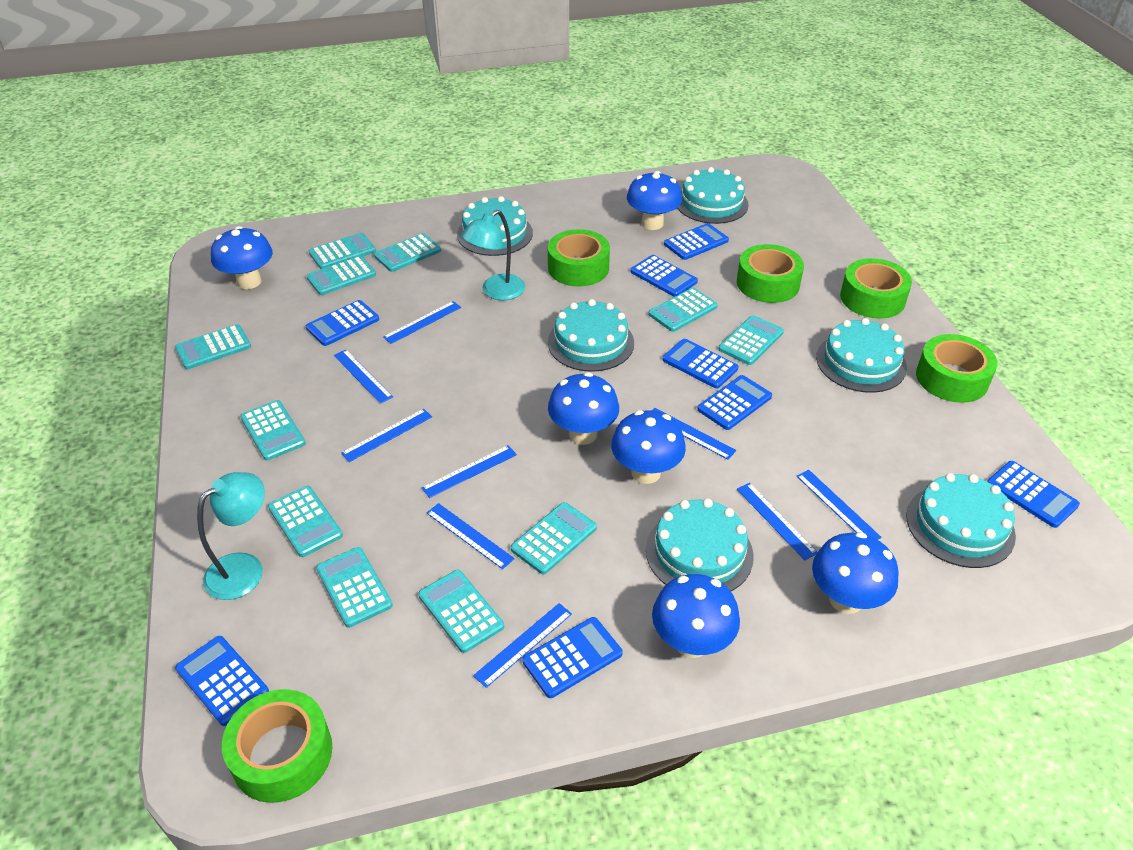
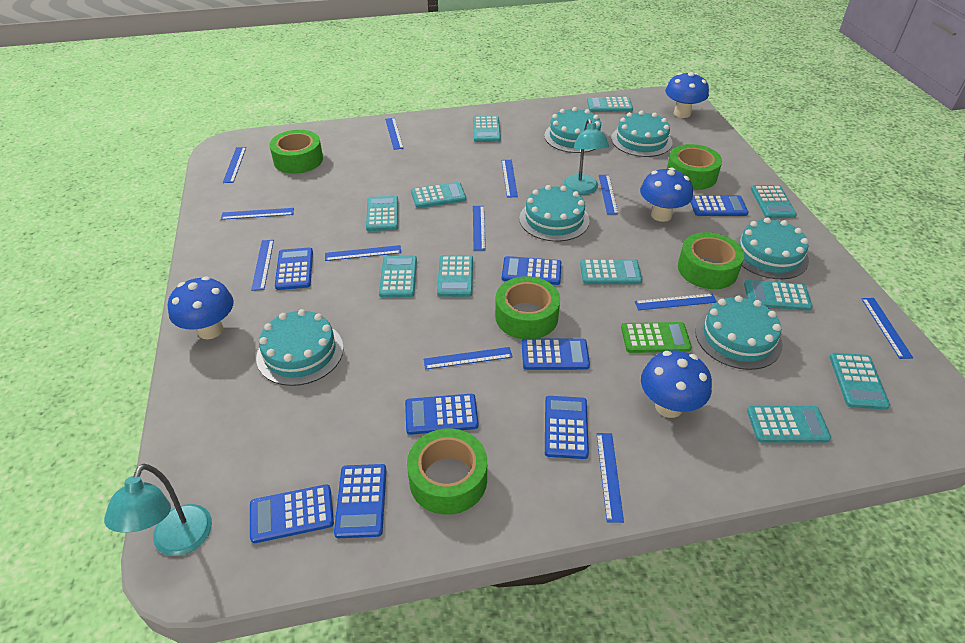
blue mushroom: [211,226,273,289] [548,372,619,445] [611,410,686,484] [627,171,682,230] [652,574,740,658] [812,532,899,614] = 6 -> [168,277,234,339] [640,168,693,222] [641,350,712,418] [665,72,709,118] = 4
blue ruler: [334,350,393,404] [341,409,432,462] [383,301,461,344] [421,445,517,498] [427,503,515,569] [473,603,572,688] [652,408,736,460] [737,483,818,560] [797,470,882,540] = 9 -> [221,208,294,220] [223,147,246,183] [251,240,274,291] [325,245,401,261] [385,118,404,150] [423,347,512,370] [473,206,486,251] [502,160,518,198] [596,433,624,523] [599,175,618,215] [635,293,717,310] [861,298,913,359] = 12
green calculator: none = 0 -> [621,322,692,353] = 1

